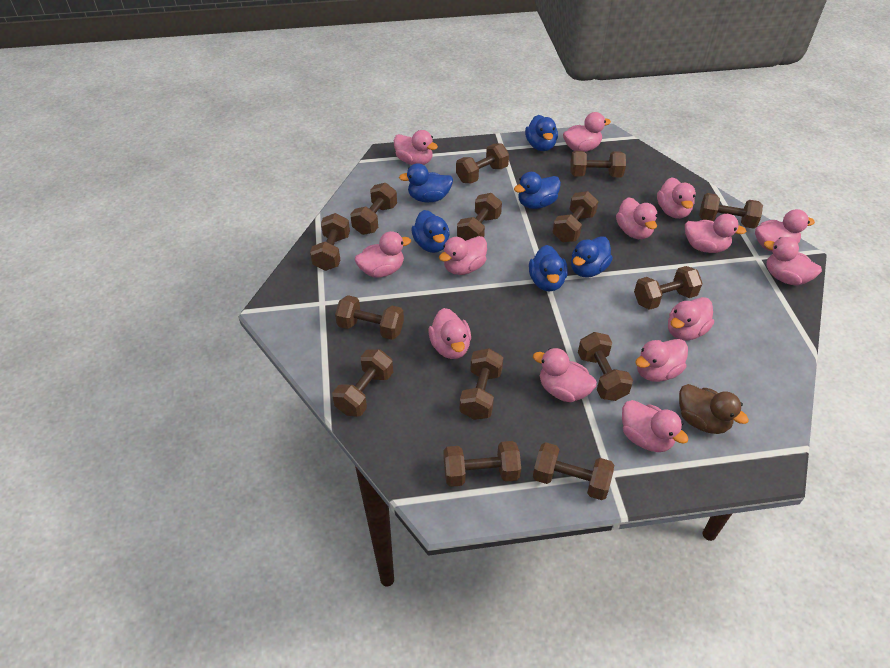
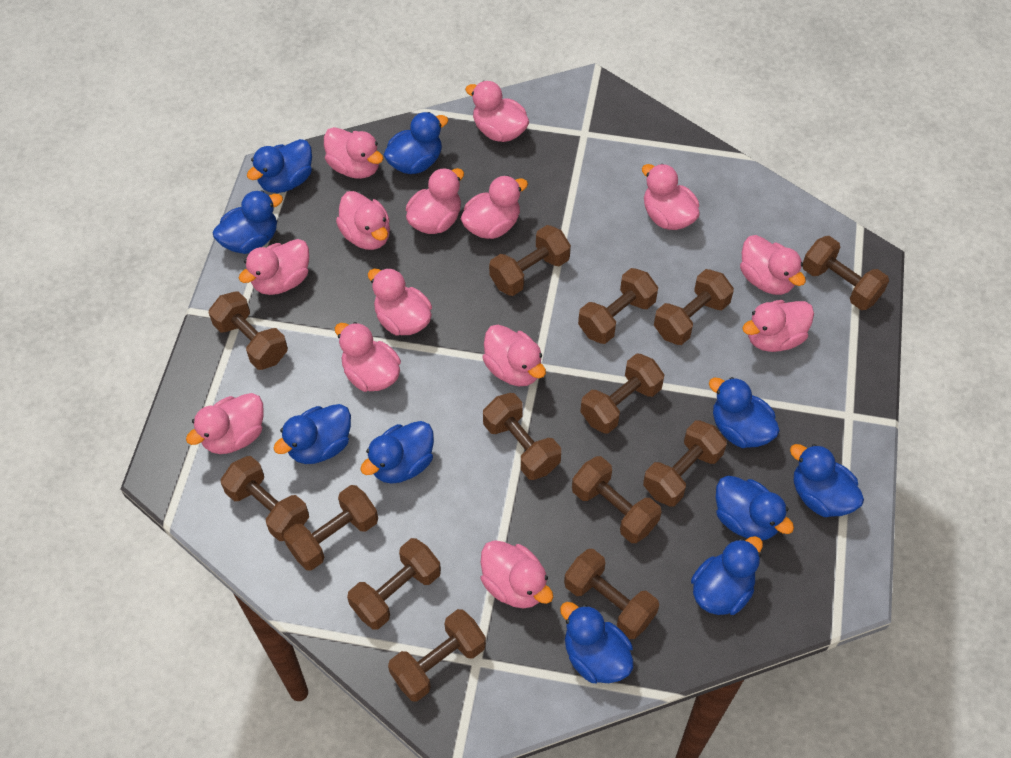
blue duck: [399,163,453,202] [411,210,450,253] [514,172,561,209] [525,115,558,151] [529,245,568,292] [571,236,613,278] = 6 -> [213,191,283,254] [247,139,312,193] [273,404,351,464] [360,421,434,484] [384,112,448,174] [560,602,634,683] [691,536,763,615] [709,377,780,448] [716,476,794,540] [790,444,864,517] = 10
brown duck: [679,384,749,434] = 1 -> none = 0

